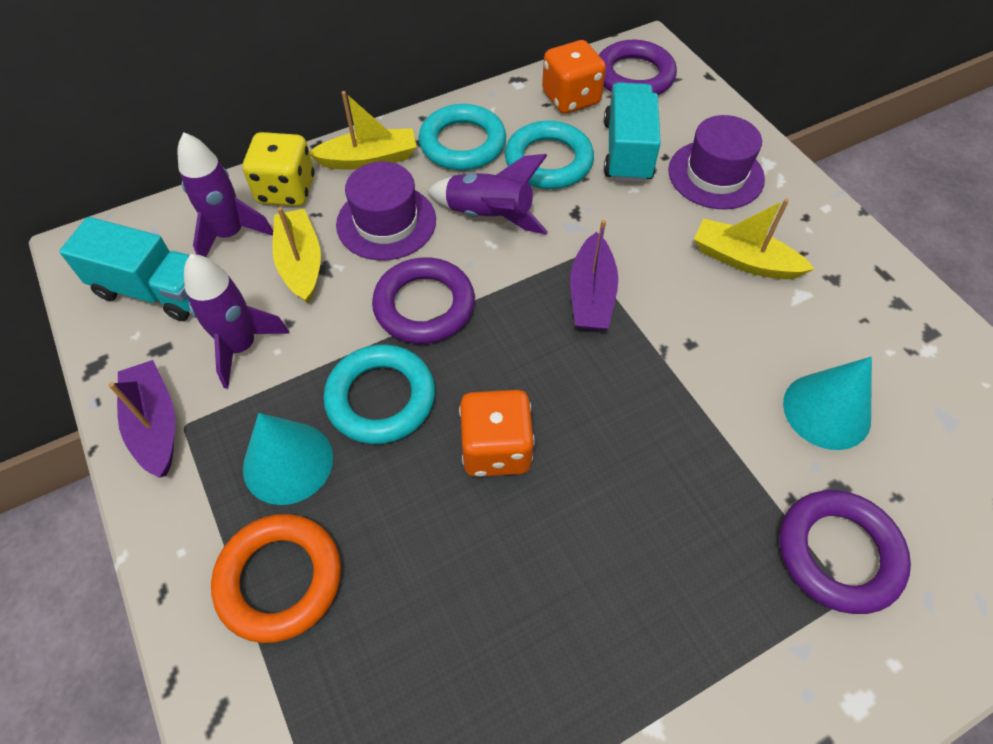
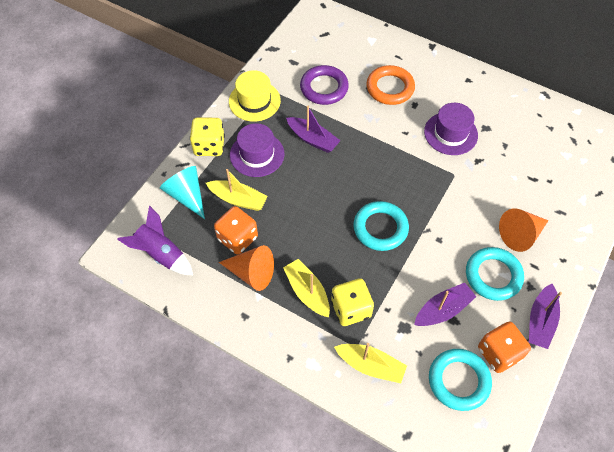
orange cone: none = 0 -> [219,245,274,291] [499,208,549,252] = 2
purple boat: [108,360,175,478] [570,220,618,330] = 2 -> [286,106,340,153] [414,283,476,326] [529,284,562,349] = 3
purple ring: [372,257,475,344] [599,40,677,95] [779,490,911,614] = 3 -> [300,65,349,105] = 1
purple rocket: [177,132,273,257] [184,254,290,389] [427,154,548,235] = 3 -> [117,206,193,275] = 1
turquoise cone: [243,413,333,505] [783,357,872,450] = 2 -> [160,166,205,219] = 1
turquoise truck: [59,217,190,321] [604,83,661,183] = 2 -> none = 0
yellow dice: [243,132,315,206] = 1 -> [190,117,225,156] [331,278,374,326] = 2
yellow hat: none = 0 -> [229,70,281,122] = 1

